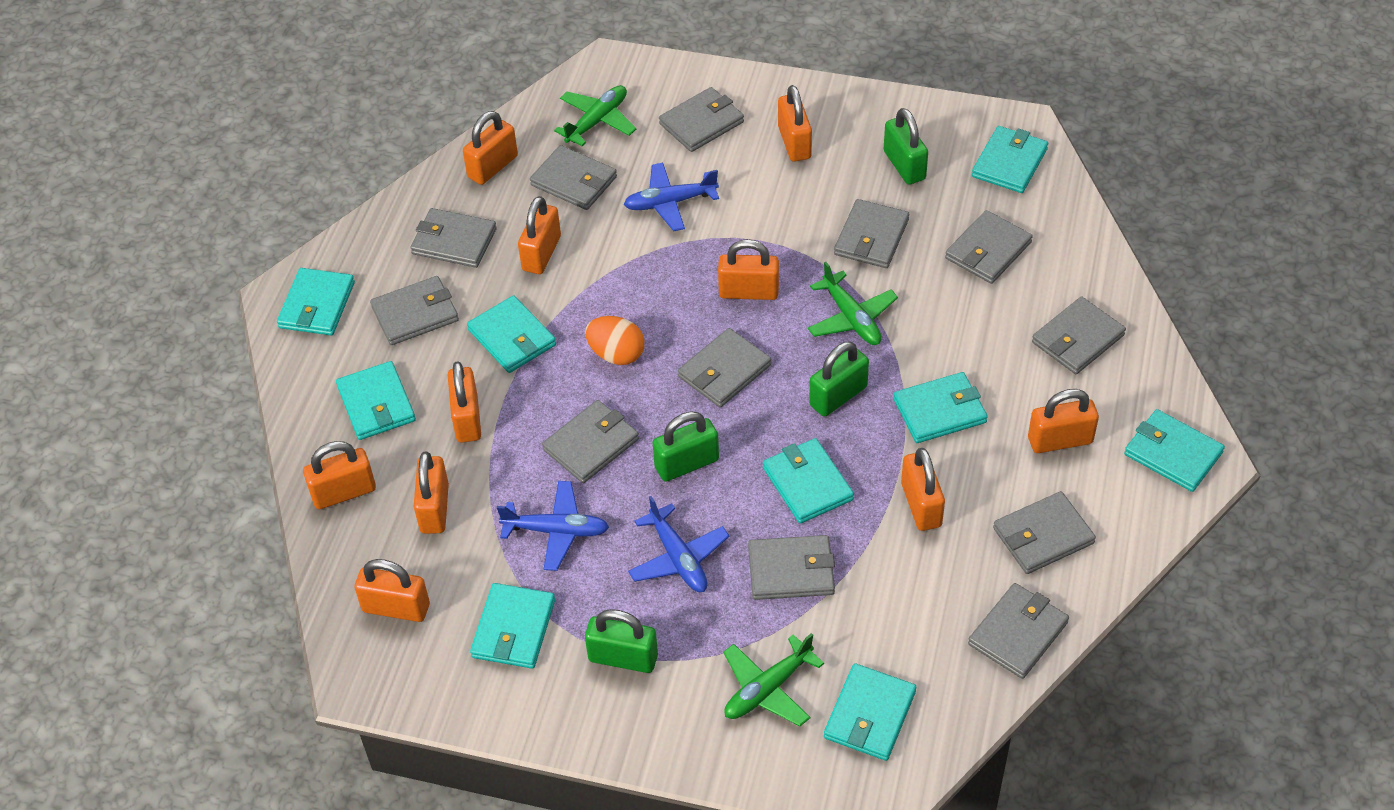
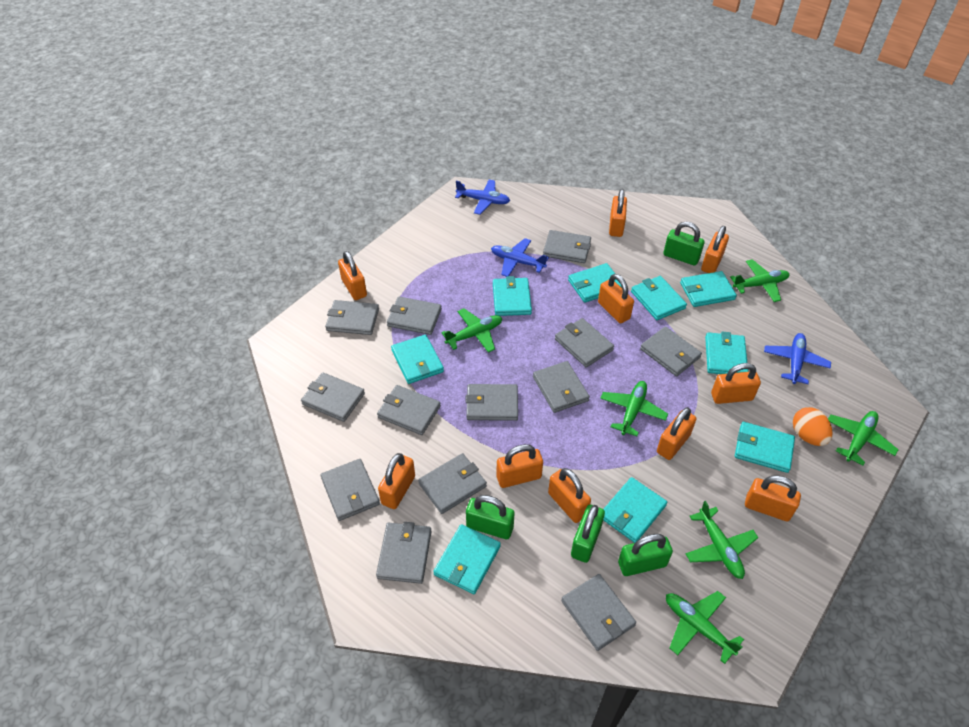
green plane: [554,85,636,146] [723,633,824,726] [808,262,898,345] = 3 -> [441,308,502,353] [600,381,668,436] [666,591,744,664] [686,501,758,579] [730,259,789,302] [828,411,899,466] = 6
grey wallet: [370,276,459,345] [410,208,497,268] [530,145,617,210] [542,400,639,483] [659,87,744,152] [678,328,771,407] [748,535,835,600] [834,199,909,268] [945,210,1033,284] [968,583,1069,679] [993,491,1096,574] [1032,297,1126,374] = 12 -> [301,372,365,422] [320,459,380,521] [325,300,379,335] [376,522,432,584] [377,385,441,435] [387,297,442,335] [418,453,487,514] [465,384,518,421] [533,361,590,413] [543,230,591,263] [555,318,614,367] [561,574,636,651] [640,326,702,376] = 13

